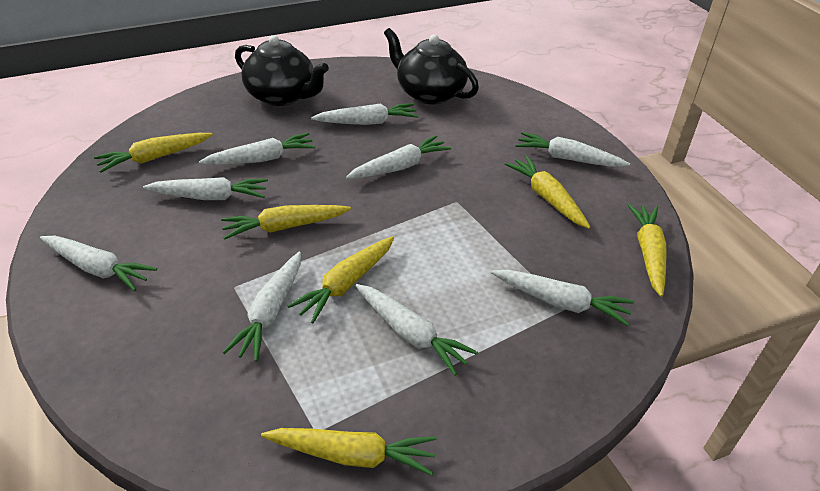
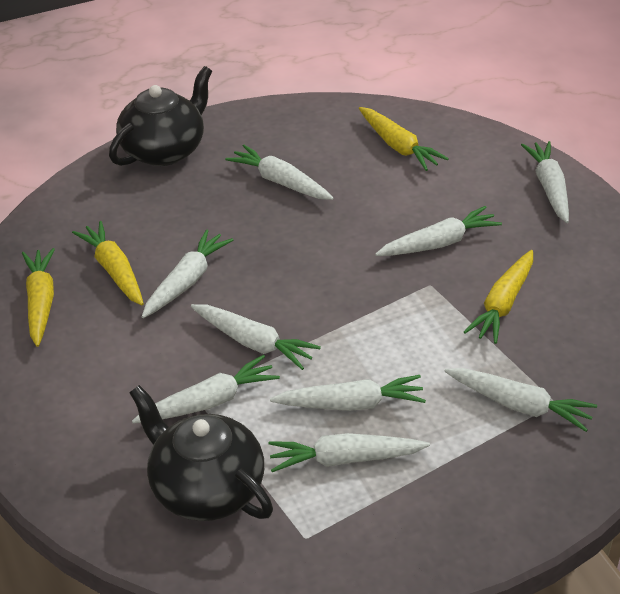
yellow carrot: [94,133,213,173] [221,205,351,240] [261,428,437,476] [288,236,394,323] [505,156,590,229] [628,204,667,297] = 6 -> [22,248,55,347] [72,221,144,306] [359,107,449,171] [464,250,533,344] = 4

